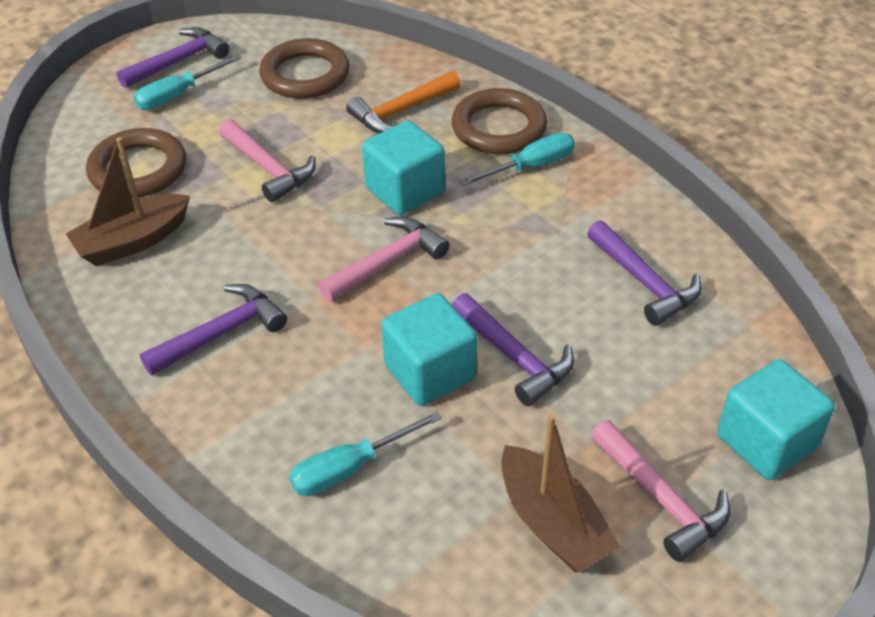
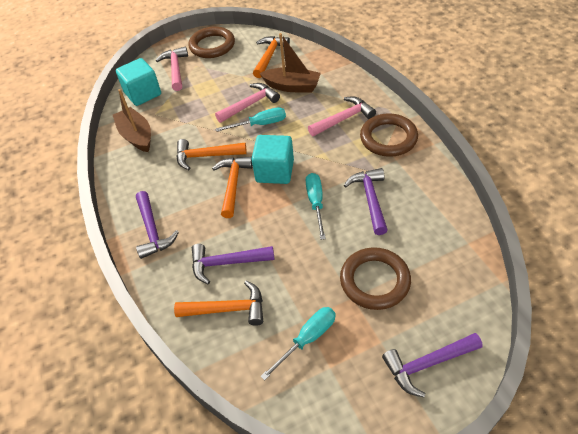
orange hammer: [346,71,461,134] = 1 -> [174,280,263,326] [176,139,247,170] [212,157,253,218] [253,36,290,78] = 4
turquoise cube: [362,120,445,215] [381,293,477,406] [717,359,835,480] = 3 -> [116,58,161,106] [251,135,294,184] = 2

